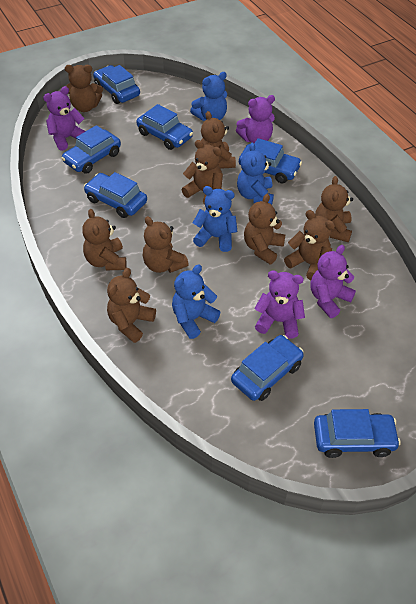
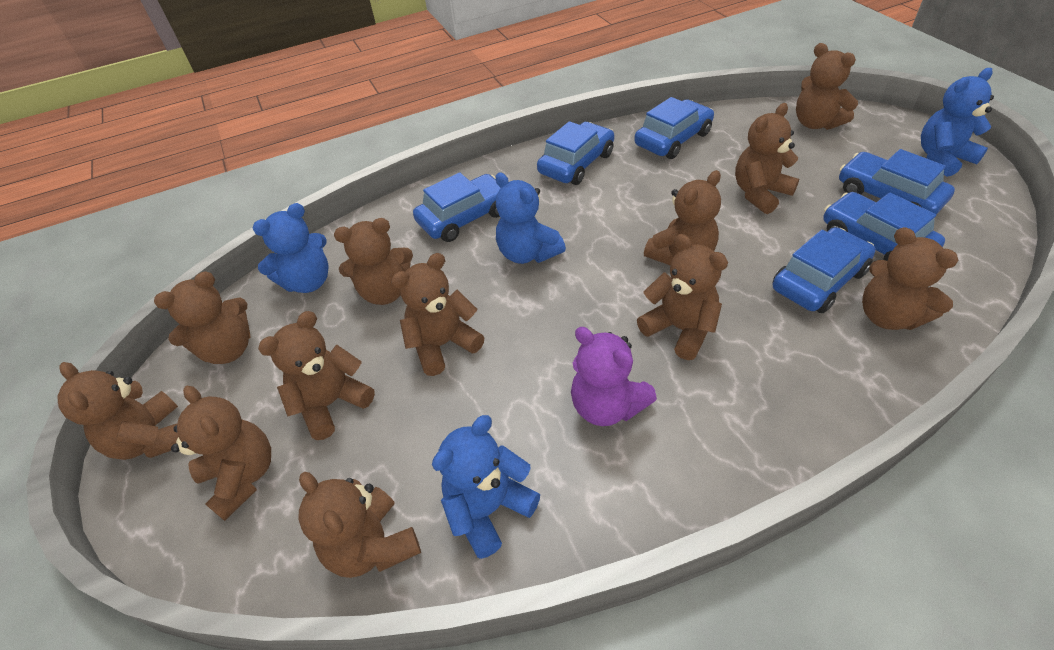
blue car: [61,125,121,174] [84,172,147,218] [93,65,140,104] [136,104,193,150] [231,335,304,401] [239,138,302,183] [314,409,400,458] = 7 -> [413,172,500,242] [537,121,614,185] [634,97,714,159] [772,227,876,313] [823,192,945,261] [839,149,955,214] = 6
brown teddy bear: [65,65,103,112] [82,209,127,270] [107,268,156,343] [143,216,189,273] [182,140,223,205] [201,111,236,169] [244,194,285,264] [284,210,335,280] [315,176,353,243] = 9 -> [58,362,178,460] [154,272,251,364] [171,386,271,521] [258,311,375,440] [298,472,421,578] [334,218,413,305] [391,253,484,376] [637,234,728,360] [644,170,721,266] [735,103,799,214] [796,43,858,130] [862,227,958,330] = 12
purple teddy bear: [43,86,86,151] [236,95,275,143] [255,271,305,339] [310,245,356,318] = 4 -> [571,327,657,426] = 1

